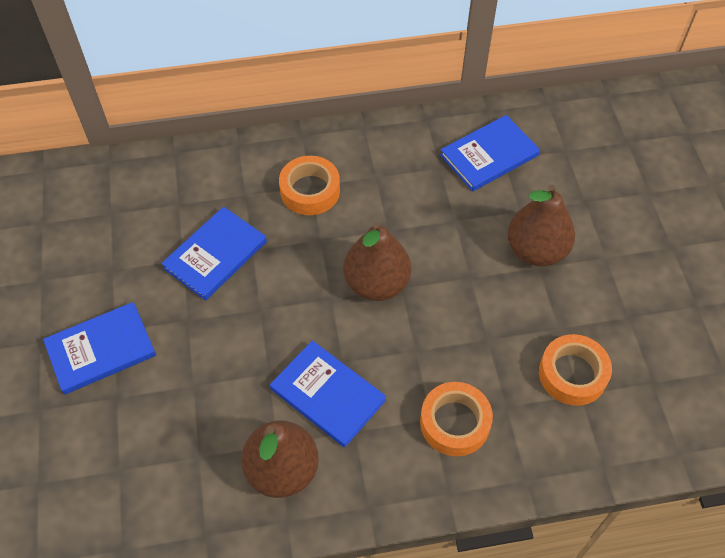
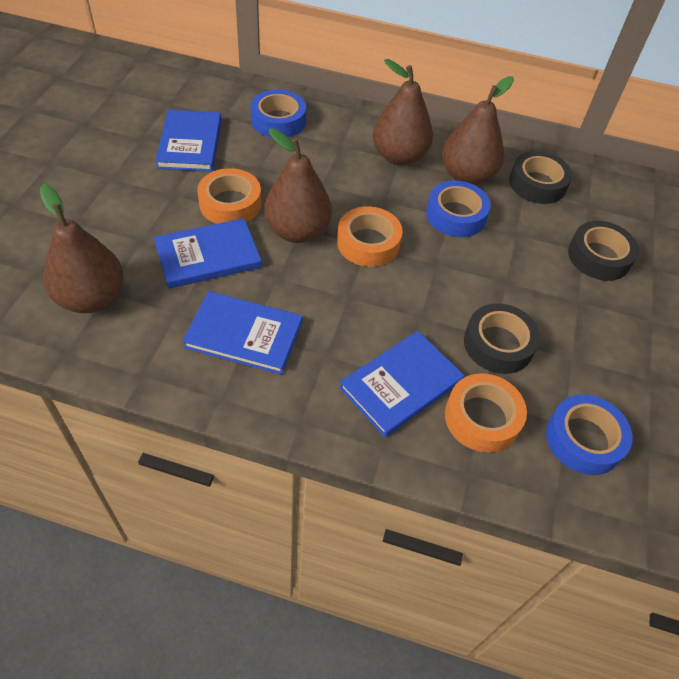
black tape: none = 0 -> [464,303,540,374] [509,151,572,204] [568,221,639,281] = 3
blue tape: none = 0 -> [250,89,306,138] [426,181,491,237] [546,394,633,475] = 3
brown pear: [241,421,319,498] [343,222,411,301] [507,185,575,266] = 3 -> [40,184,124,313] [264,128,332,243] [373,59,433,165] [442,76,514,185] = 4

